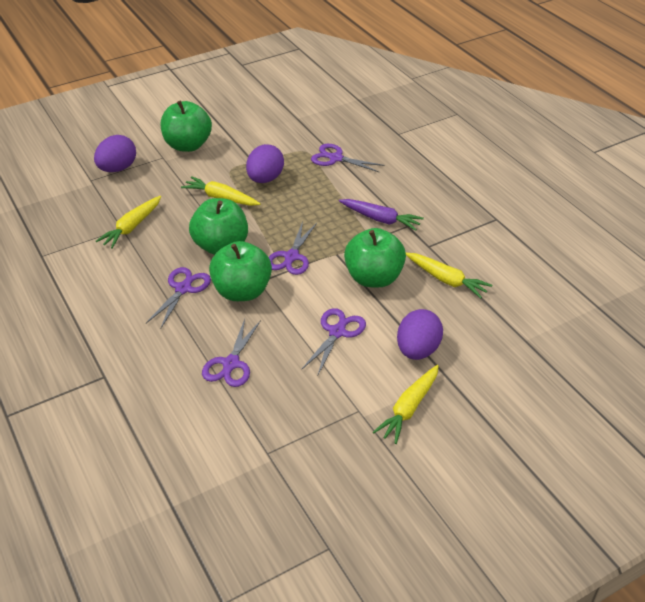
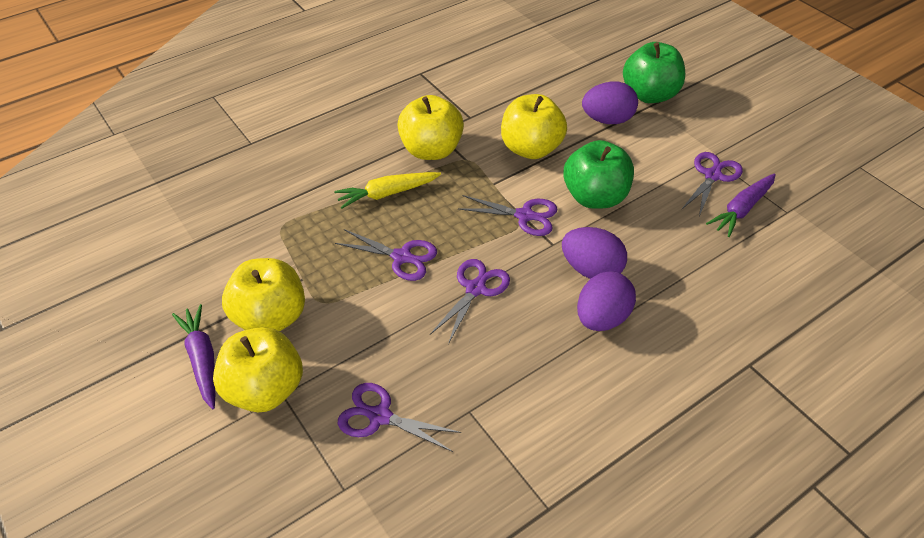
green apple: [161,101,212,152] [189,198,248,255] [209,241,272,301] [344,228,406,288] = 4 -> [563,140,634,208] [623,42,685,103] = 2
purple carrot: [339,199,424,231] = 1 -> [172,304,215,409] [706,173,776,237] = 2
yellow apple: none = 0 -> [213,327,303,412] [222,258,305,332] [397,95,464,160] [501,94,567,159] = 4
yellow carrot: [96,196,161,249] [181,176,261,206] [373,365,439,444] [406,253,492,298] = 4 -> [334,172,441,209] = 1

